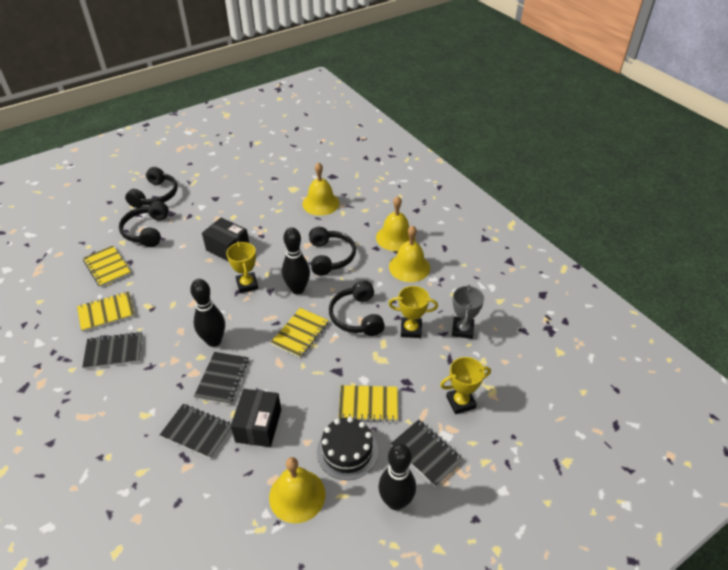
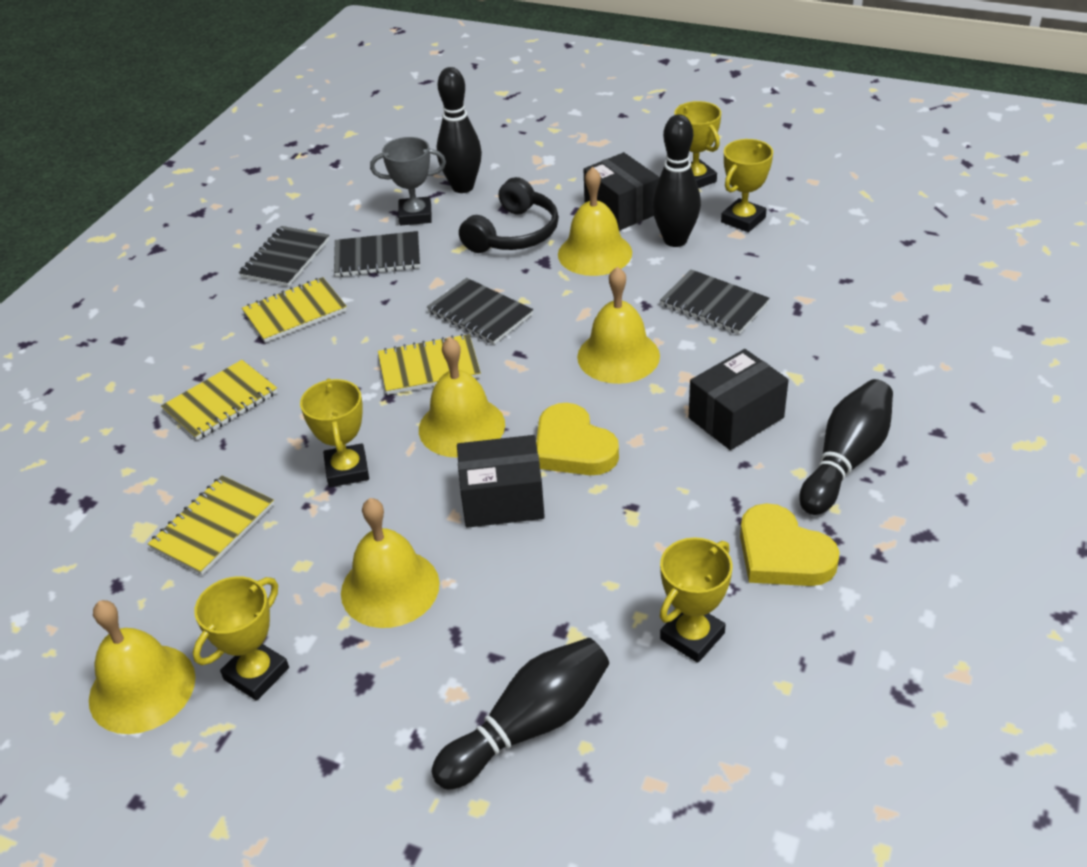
black bowling pin: [190,279,225,347] [282,227,310,294] [379,443,416,510] = 3 -> [432,638,609,790] [437,67,482,193] [652,114,701,247] [800,379,893,515] = 4
black box: [202,218,249,262] [231,389,281,447] = 2 -> [457,435,545,528] [583,152,660,231] [689,349,789,450] = 3
black cake: [317,416,378,480] = 1 -> none = 0
black headphones: [119,201,169,247] [125,167,178,208] [309,227,356,276] [329,281,385,336] = 4 -> [459,177,559,253] = 1
yellow bell: [269,457,326,523] [302,162,340,216] [376,196,415,251] [389,225,430,282] = 4 -> [89,600,195,734] [341,498,440,628] [419,337,505,458] [558,167,632,276] [577,267,660,384] = 5
yellow heart: none = 0 -> [536,403,619,475] [740,503,840,586] = 2
yellow trophy: [226,242,259,293] [389,286,438,338] [440,357,491,414] = 3 -> [193,576,289,701] [300,378,369,487] [660,537,733,663] [674,101,721,188] [721,139,773,232] = 5

